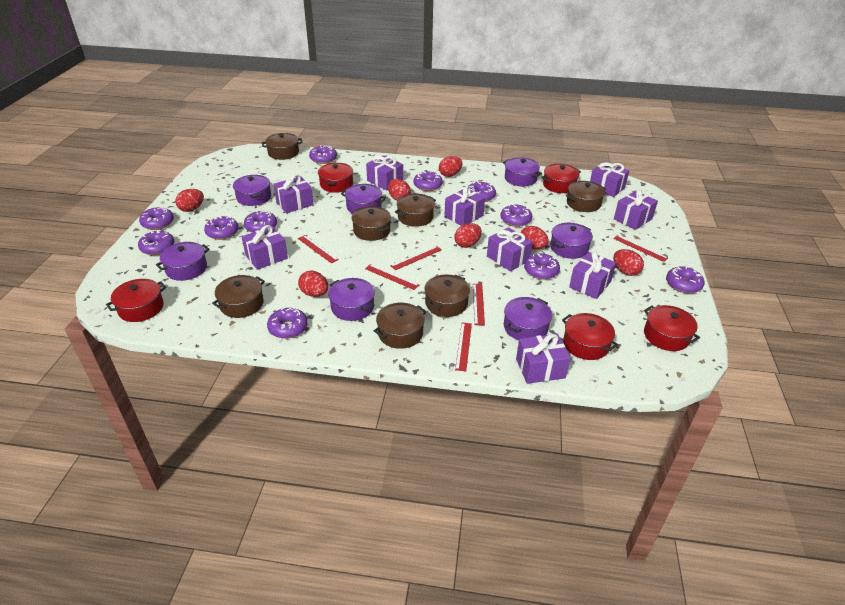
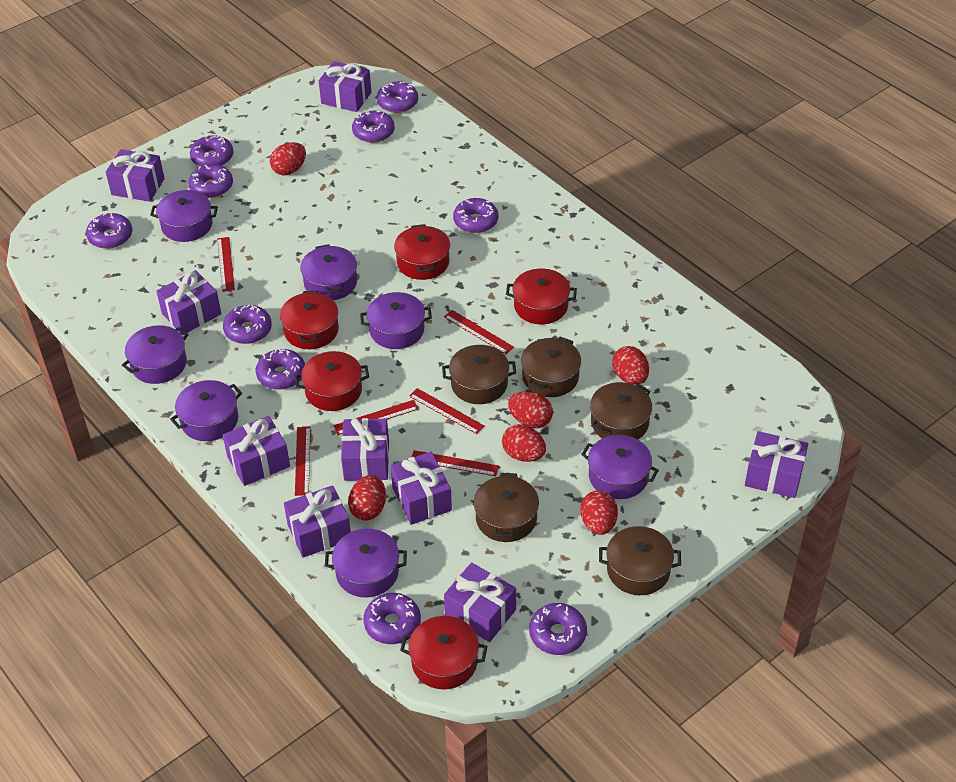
brown pot: [212,275,265,318] [262,133,303,160] [352,206,391,241] [374,303,426,349] [395,194,436,227] [424,275,470,317] [566,181,606,212] = 7 -> [442,345,516,404] [474,473,539,542] [521,337,581,397] [590,382,652,439] [599,526,681,595] = 5
purple donut: [138,230,174,255] [139,207,174,230] [204,216,239,240] [244,210,277,233] [267,308,308,339] [309,145,337,164] [413,171,443,191] [469,182,496,202] [500,204,532,227] [524,253,560,280] [666,266,705,293] = 11 -> [86,213,132,249] [188,164,233,198] [190,135,233,166] [223,305,272,344] [256,348,305,390] [352,111,395,143] [363,593,421,644] [377,81,418,113] [453,198,498,233] [529,603,587,655] = 10
red egg: [175,189,204,212] [298,271,328,297] [388,179,411,201] [439,156,463,177] [454,223,482,248] [521,226,548,250] [613,249,644,276] = 7 -> [270,142,306,175] [348,475,386,521] [502,424,546,462] [508,391,553,429] [580,490,618,535] [612,346,649,385] = 6

